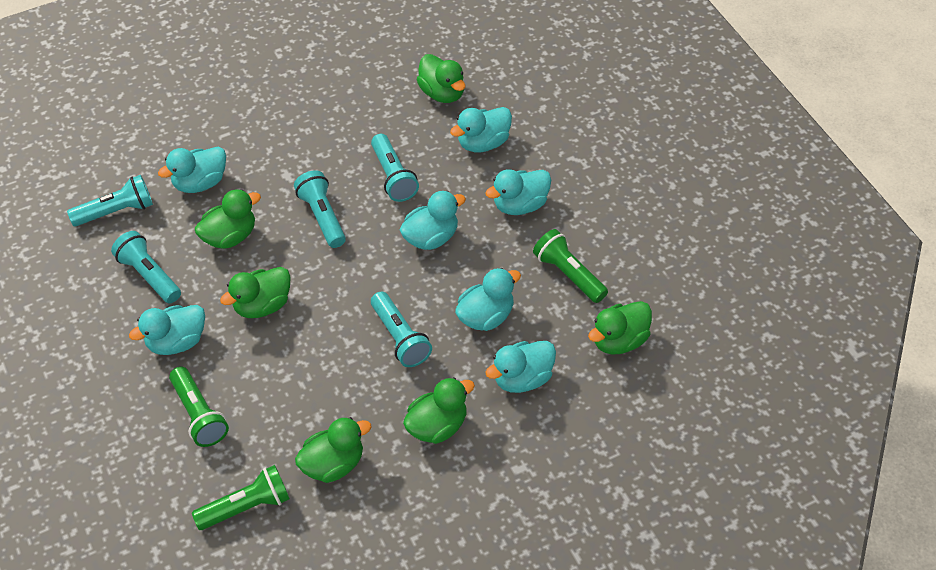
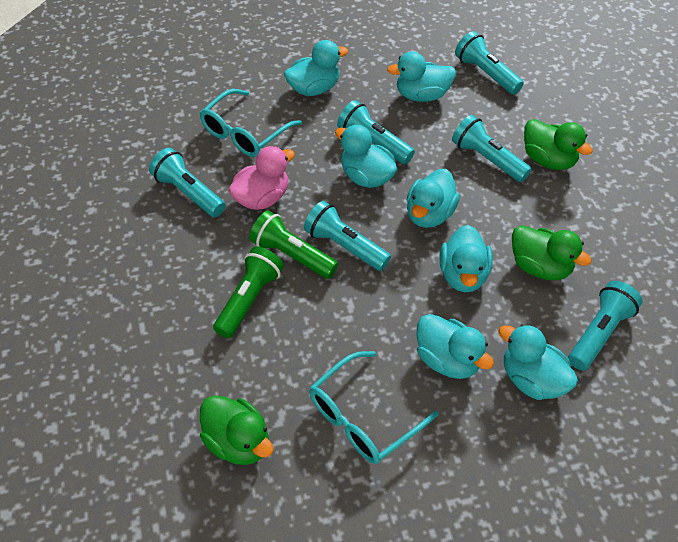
green duck: [195,189,261,249] [220,267,291,318] [295,417,371,483] [403,377,475,444] [417,54,465,103] [588,301,652,354] = 6 -> [200,395,273,465] [512,225,591,280] [524,119,593,170] = 3
green flashlight: [169,367,229,447] [192,465,290,530] [533,229,608,303] = 3 -> [213,247,284,338] [249,210,338,279] = 2
pink duck: none = 0 -> [228,146,295,210] = 1
turquoise flashlight: [67,175,153,226] [111,231,181,303] [294,170,346,248] [371,134,419,202] [371,292,432,367] = 5 -> [149,148,226,217] [304,201,391,271] [337,100,415,164] [452,115,532,182] [455,31,524,95] [568,281,642,371] = 6
turquoise glasses: none = 0 -> [200,89,302,157] [310,351,439,464] = 2

